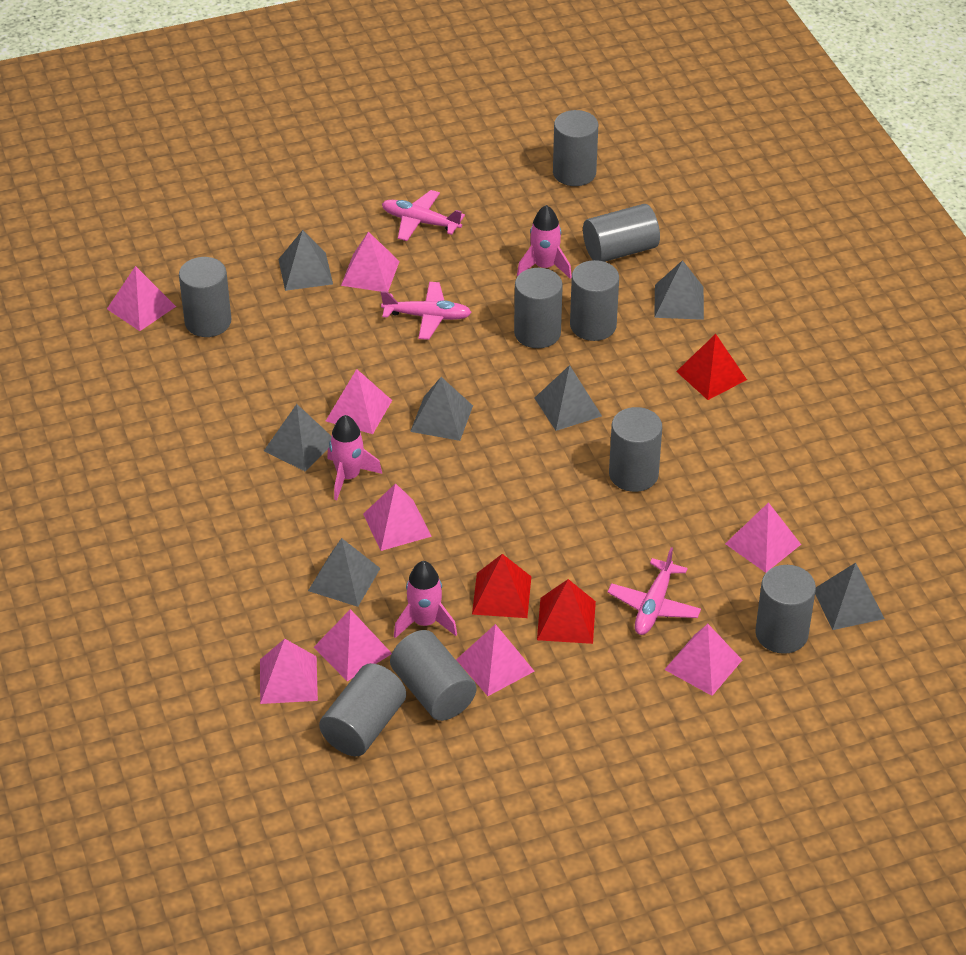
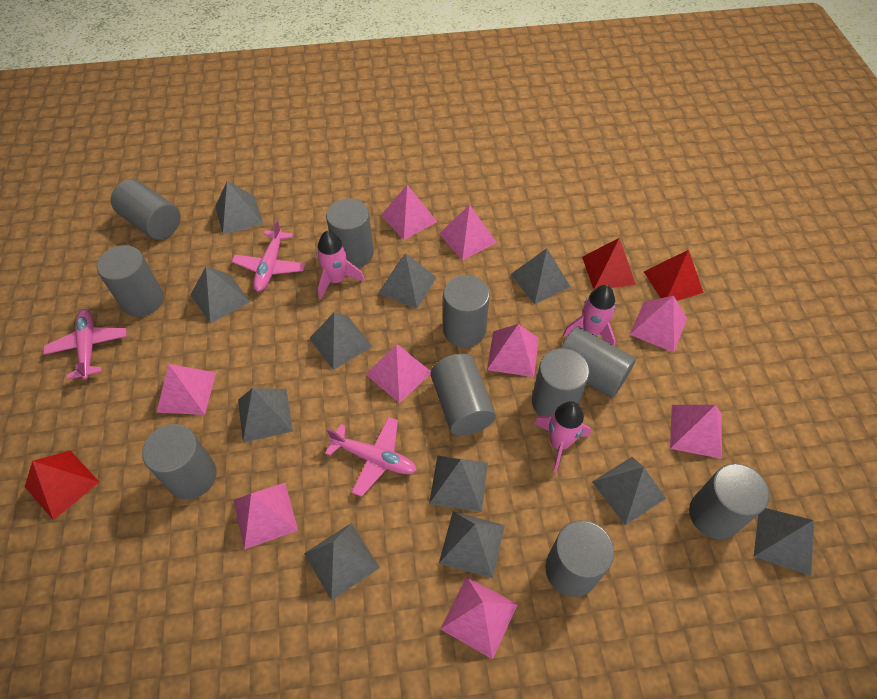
grey cylinder: [179,257,231,337] [319,663,406,756] [390,630,476,721] [514,268,563,348] [553,110,598,186] [570,260,619,341] [583,204,660,262] [609,407,662,492] [755,565,816,654] = 9 -> [97,245,164,317] [111,179,181,240] [142,424,217,499] [326,198,374,268] [431,354,496,435] [443,275,490,347] [532,348,590,417] [545,520,614,597] [561,326,636,398] [689,463,769,539] = 10
grey pyramid: [264,404,332,472] [278,230,333,291] [308,538,380,607] [410,377,473,441] [535,365,602,431] [654,260,704,320] [815,563,885,630] = 7 -> [190,267,250,324] [215,181,263,235] [238,388,293,443] [304,523,380,601] [309,312,373,370] [378,253,437,309] [429,455,488,512] [439,511,505,578] [510,248,571,304] [592,457,666,525] [754,508,815,576] = 11

